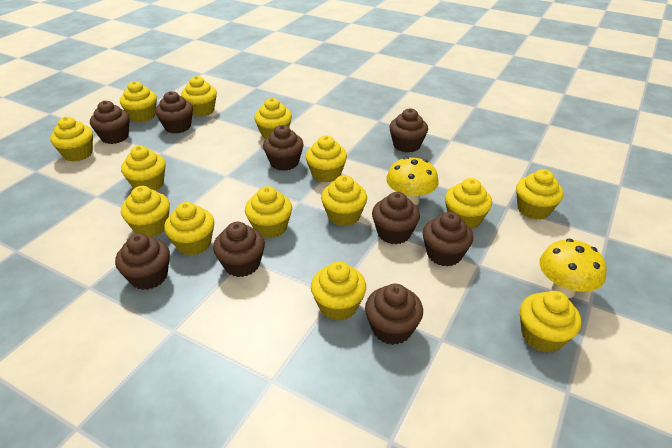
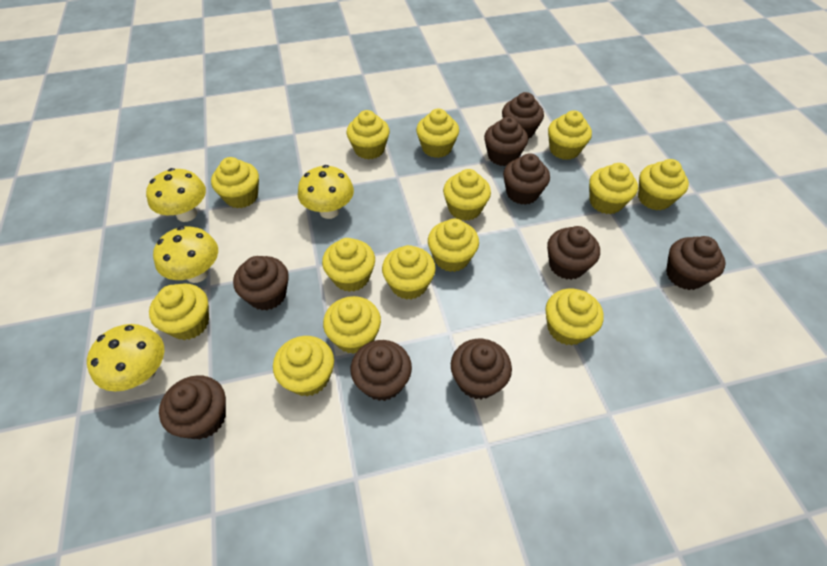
yellow mushroom: [386,157,439,205] [540,239,607,298] = 2 -> [87,324,164,392] [146,168,206,222] [153,226,218,283] [298,165,354,219] = 4

